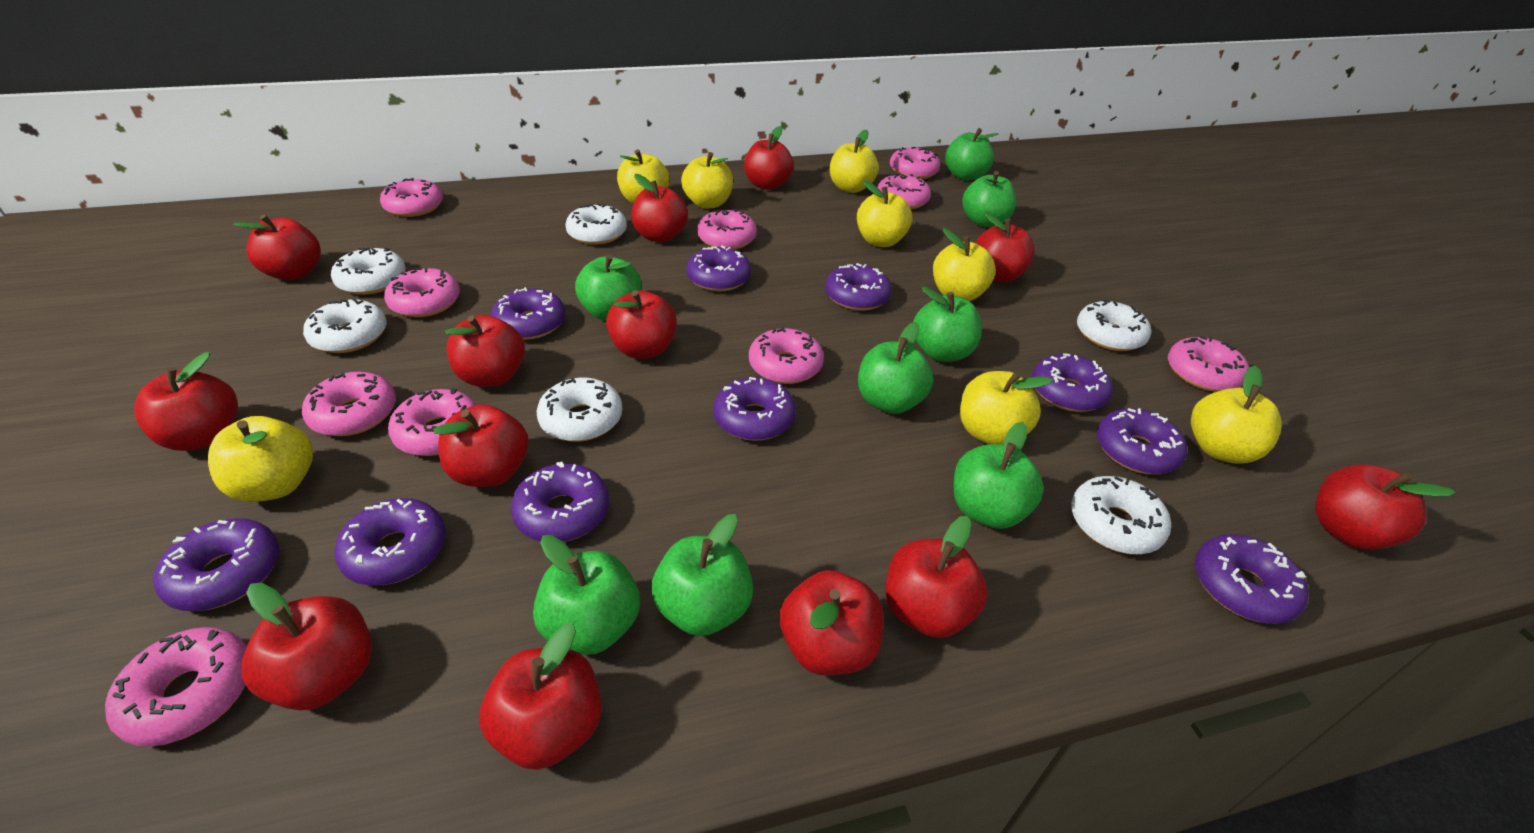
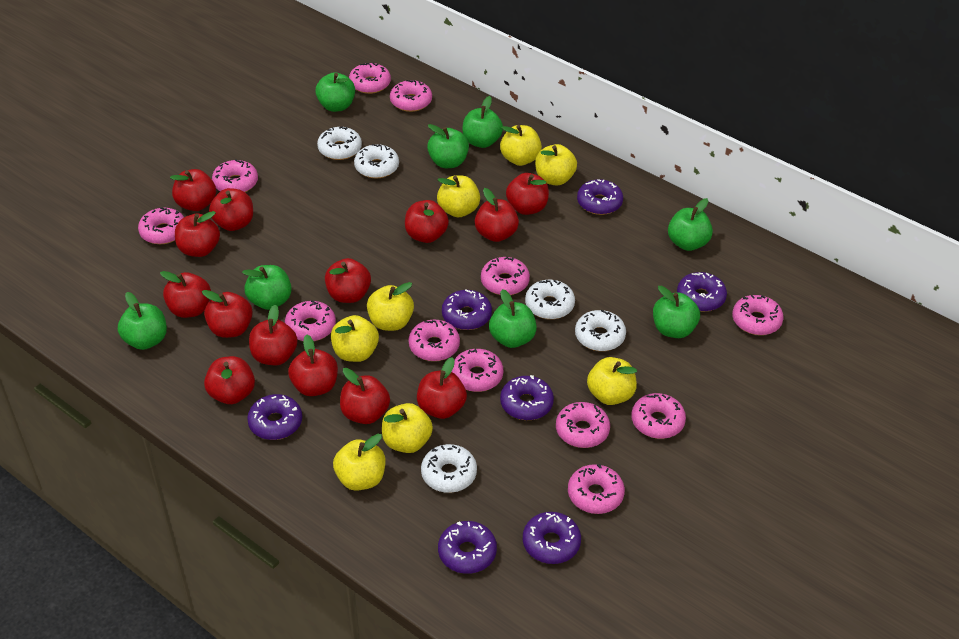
pink donut: [105,627,247,747] [302,372,396,436] [380,178,443,217] [384,268,460,317] [388,388,477,456] [697,209,757,249] [749,327,824,384] [877,174,931,209] [890,147,941,179] [1168,336,1249,392] = 10 -> [138,207,184,244] [212,159,258,192] [285,301,336,341] [349,63,391,94] [390,80,432,112] [408,320,460,361] [452,349,503,392] [481,257,530,295] [556,402,610,448] [568,464,625,514] [631,393,686,439] [732,295,784,335] = 12
purple donut: [153,518,279,611] [334,498,446,586] [491,287,565,340] [511,461,609,542] [686,246,751,292] [714,377,796,441] [825,263,892,311] [1032,353,1113,412] [1097,408,1187,474] [1195,534,1309,624] = 10 -> [247,394,302,440] [438,521,497,574] [442,289,492,330] [500,375,554,420] [523,512,581,564] [577,179,623,215] [677,272,727,312] = 7
red apple: [134,352,238,451] [233,214,321,280] [242,583,372,710] [433,404,529,487] [445,315,525,387] [479,623,602,770] [606,290,677,359] [631,174,688,243] [744,126,794,190] [780,570,884,675] [886,516,988,638] [975,211,1035,282] [1316,464,1456,550] = 13 -> [160,271,211,318] [170,169,216,211] [175,211,220,257] [202,290,253,338] [204,356,255,404] [209,188,253,231] [249,305,298,365] [288,335,338,396] [325,258,371,303] [340,368,390,424] [405,200,449,243] [417,357,467,419] [475,188,519,242] [506,173,549,215] = 14
white donut: [303,299,387,353] [331,247,406,295] [537,377,623,442] [565,203,627,245] [1071,476,1171,554] [1077,300,1151,351] = 6 -> [317,126,362,160] [354,144,399,179] [421,444,477,493] [525,280,575,319] [575,310,626,351] = 5

